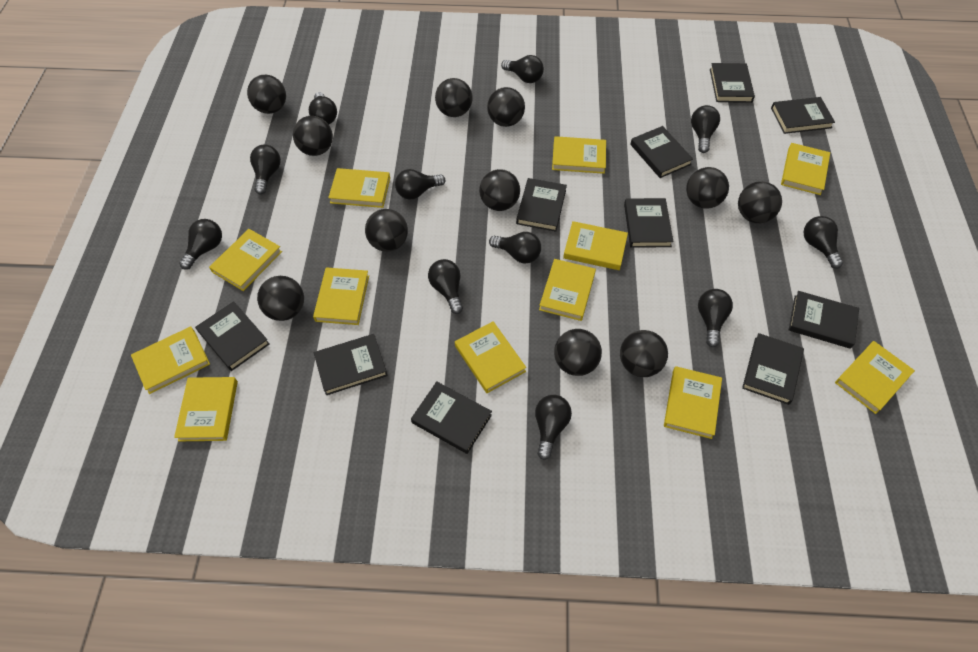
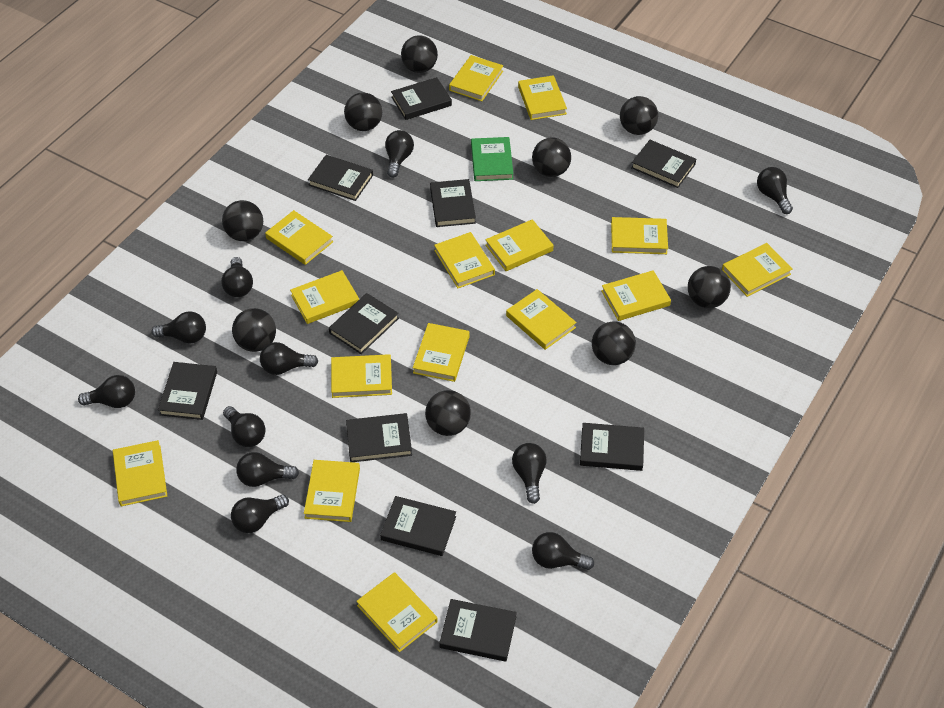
black ball: [247,75,286,114] [257,276,304,321] [293,116,333,156] [365,209,408,252] [435,78,473,117] [479,169,520,211] [487,87,525,127] [554,329,602,376] [620,330,668,377] [686,167,729,209] [738,181,782,223] = 11 -> [222,200,263,241] [232,308,276,352] [344,92,382,131] [401,35,438,73] [425,390,471,436] [532,138,571,177] [592,321,636,365] [620,96,658,135] [688,266,731,308] = 9
green book: none = 0 -> [471,137,513,181] = 1
yellow book: [131,326,210,394] [174,377,238,441] [209,229,282,291] [313,267,369,325] [328,168,390,208] [455,321,526,393] [539,259,596,321] [552,136,606,174] [563,221,628,270] [664,366,722,439] [781,143,830,195] [835,341,915,414] = 12 -> [113,440,167,506] [265,210,333,265] [290,270,359,324] [304,460,360,522] [331,354,392,398] [356,572,438,652] [413,323,469,382] [434,232,495,288] [449,55,503,101] [485,219,554,271] [506,289,577,350] [518,75,567,120] [601,270,671,321] [611,217,668,254] [722,243,793,297] = 15

